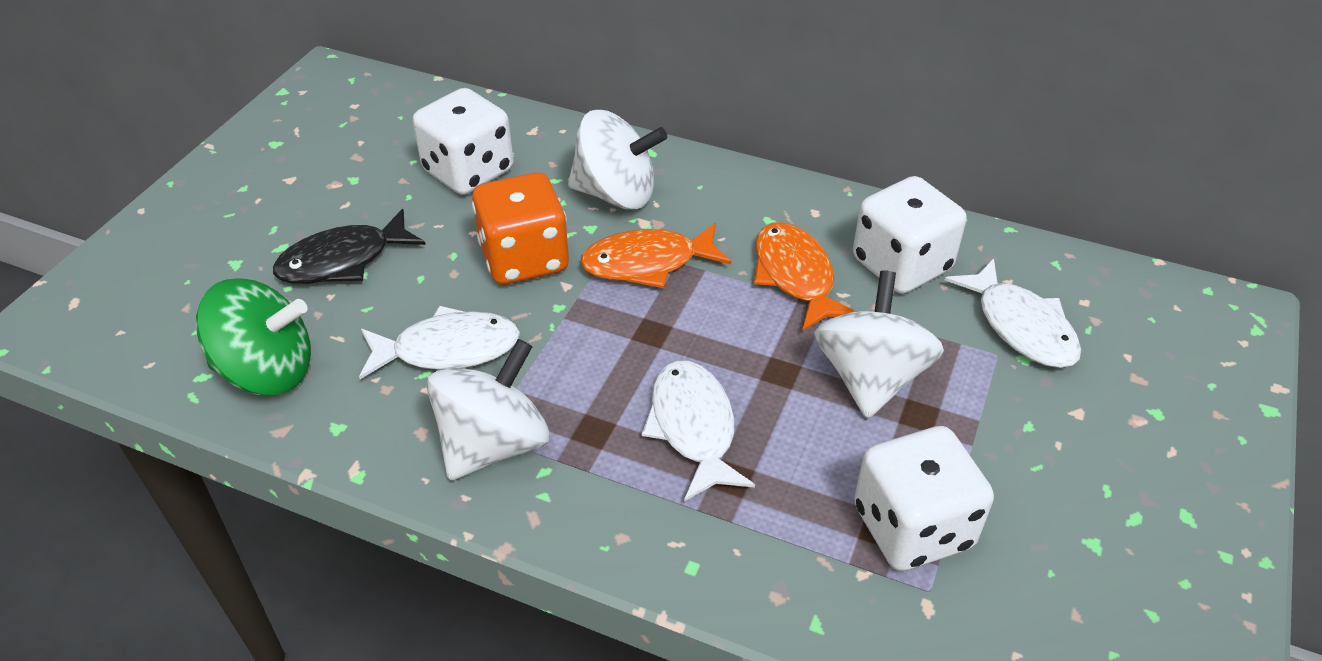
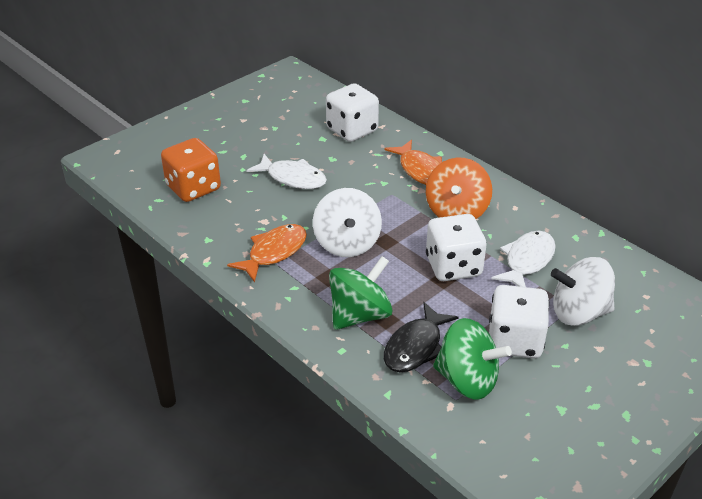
green spinning top: [196,278,311,396] = 1 -> [329,256,392,330] [433,318,512,400] = 2
orange spinning top: none = 0 -> [426,158,492,219] = 1
white fish: [359,306,520,379] [642,361,755,501] [945,259,1081,368] = 3 -> [246,154,327,189] [491,231,556,287] = 2
white spinning top: [426,339,549,480] [568,110,668,210] [814,271,944,419] = 3 -> [313,188,382,257] [551,257,615,326] = 2

